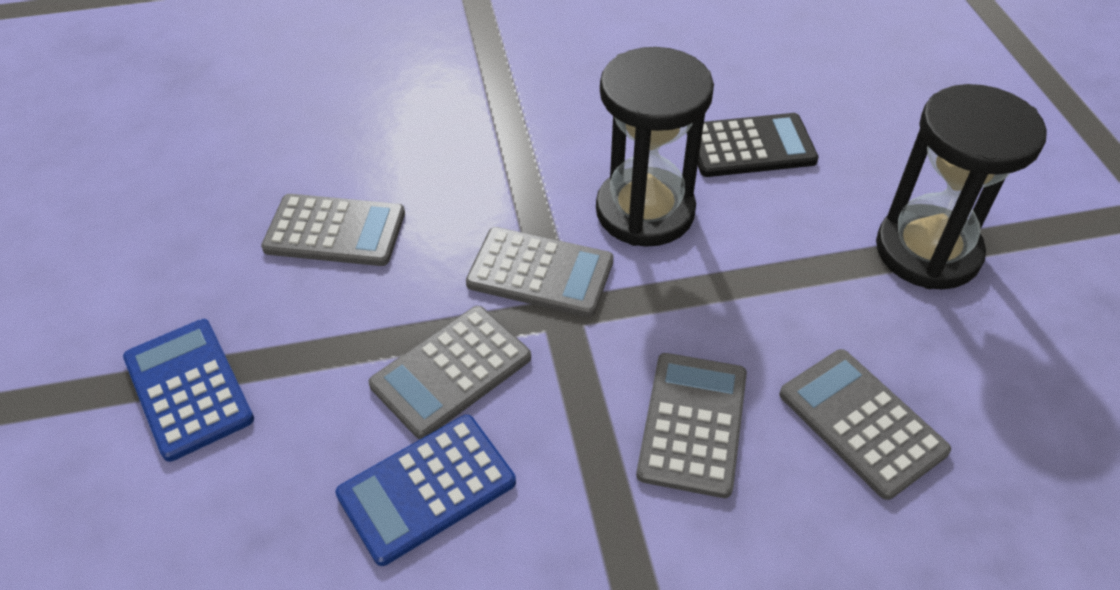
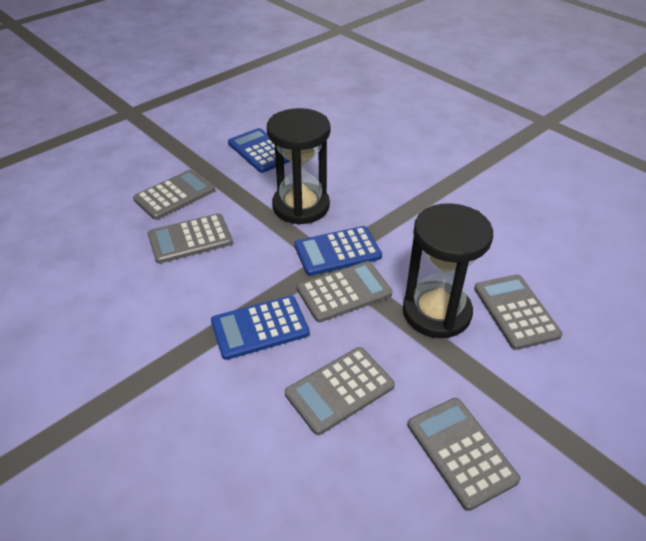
black calculator: [687,113,819,177] = 1 -> none = 0
blue calculator: [123,319,254,462] [335,415,516,566] = 2 -> [211,295,310,360] [228,128,291,173] [294,226,382,276] = 3
grey calculator: [261,194,405,266] [369,306,531,439] [466,227,613,317] [636,353,747,498] [779,349,951,500] = 5 -> [133,169,215,220] [148,213,233,263] [285,347,395,435] [297,261,392,322] [408,398,520,511] [474,274,563,350] = 6

